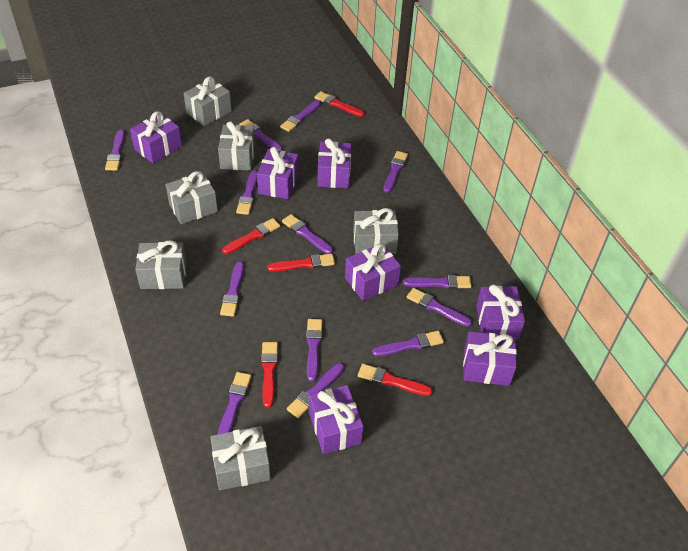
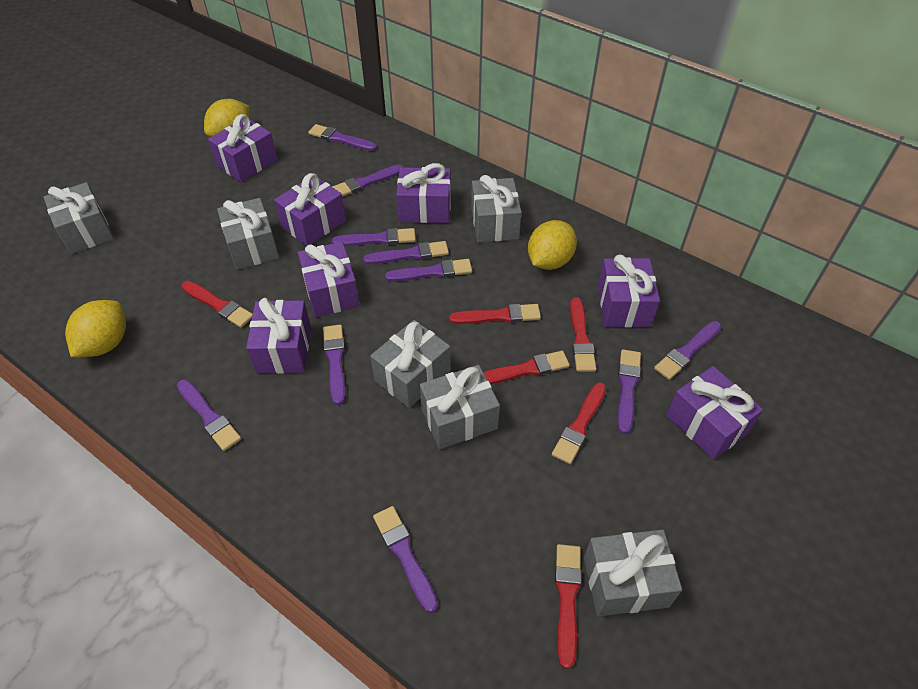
purple brush: [105,130,125,171] [218,372,251,434] [220,262,244,317] [236,170,258,215] [239,119,282,151] [280,100,321,132] [282,214,333,254] [287,363,344,418] [306,319,322,381] [372,331,444,356] [384,151,408,193] [403,275,471,289] [407,288,472,327] = 13 -> [177,379,241,451] [308,124,377,151] [323,325,345,405] [332,165,403,197] [332,228,416,246] [363,241,449,264] [373,506,438,613] [385,259,472,282] [617,349,641,434] [654,321,722,380] = 10
red brush: [222,218,280,254] [261,342,278,408] [267,254,335,272] [315,91,365,117] [358,364,433,396] = 5 -> [181,281,253,328] [449,304,541,324] [483,351,570,384] [552,382,606,464] [555,544,582,669] [570,297,596,372] = 6
yellow lemon: none = 0 -> [65,300,126,357] [204,99,250,137] [528,220,577,270] = 3

